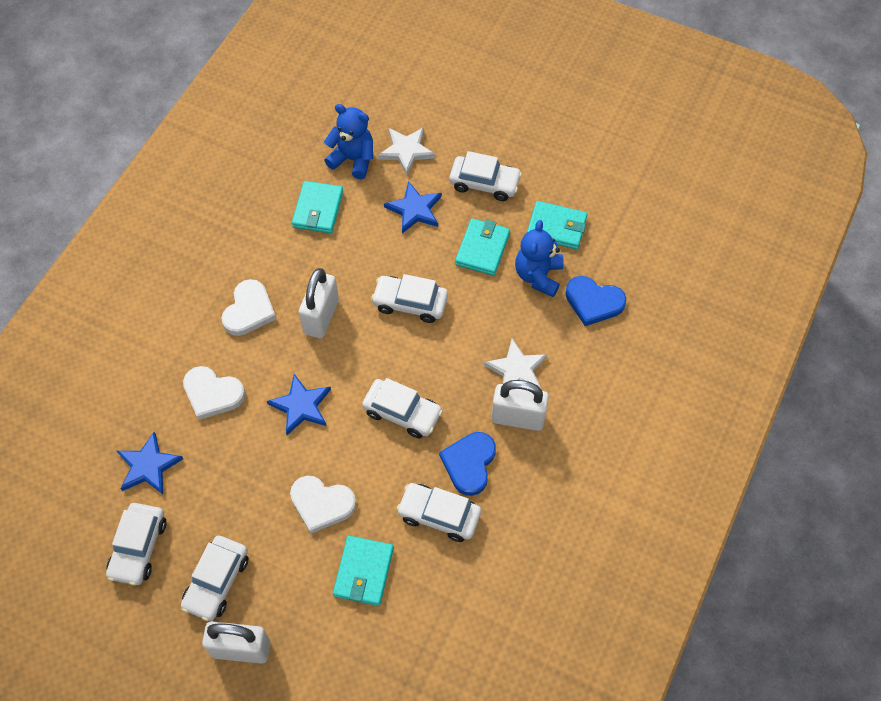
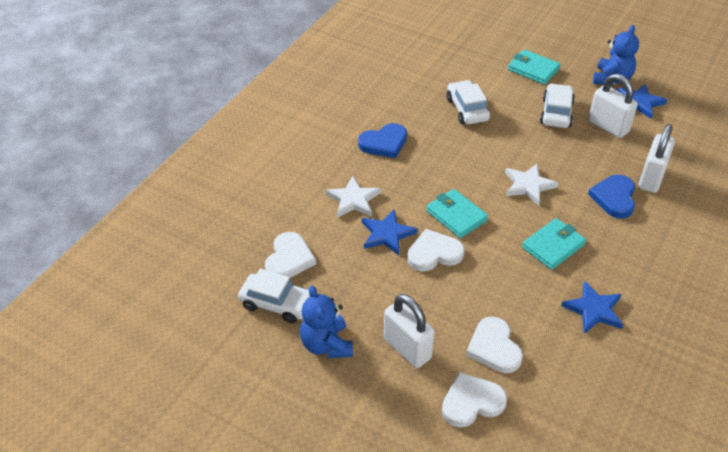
turquoise wallet: [292,181,343,233] [333,536,394,606] [455,218,510,276] [527,201,587,249] = 4 -> [426,189,488,238] [508,49,561,85] [522,218,586,270] = 3
white car: [106,503,166,585] [181,536,249,621] [362,378,443,438] [371,274,448,323] [397,483,481,542] [449,151,522,201] = 6 -> [238,268,310,323] [447,80,490,124] [540,83,575,128] = 3
white heart: [183,366,245,420] [221,279,276,336] [290,476,356,534] = 3 -> [265,232,316,278] [407,229,465,272] [442,372,507,427] [466,317,523,373] = 4

